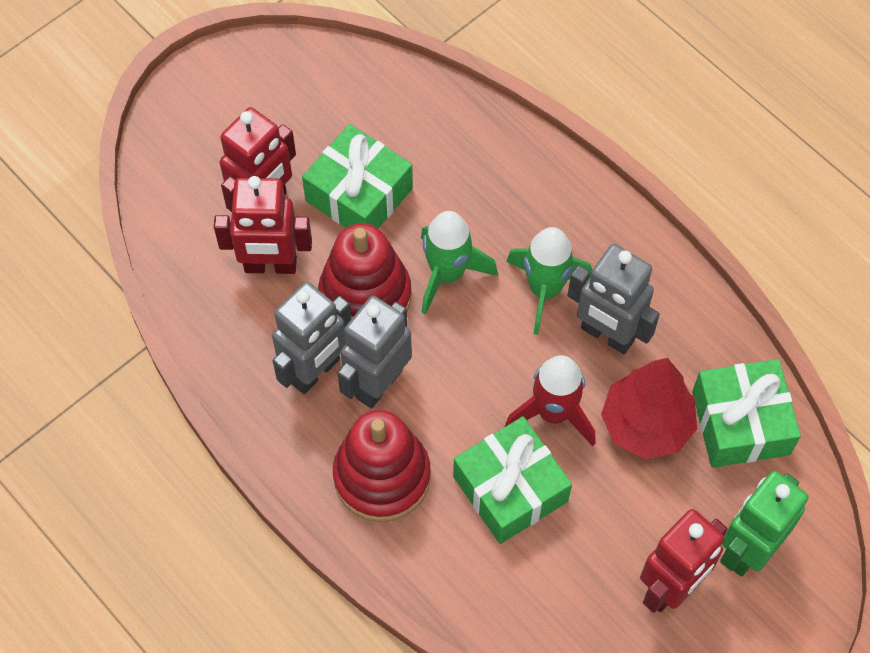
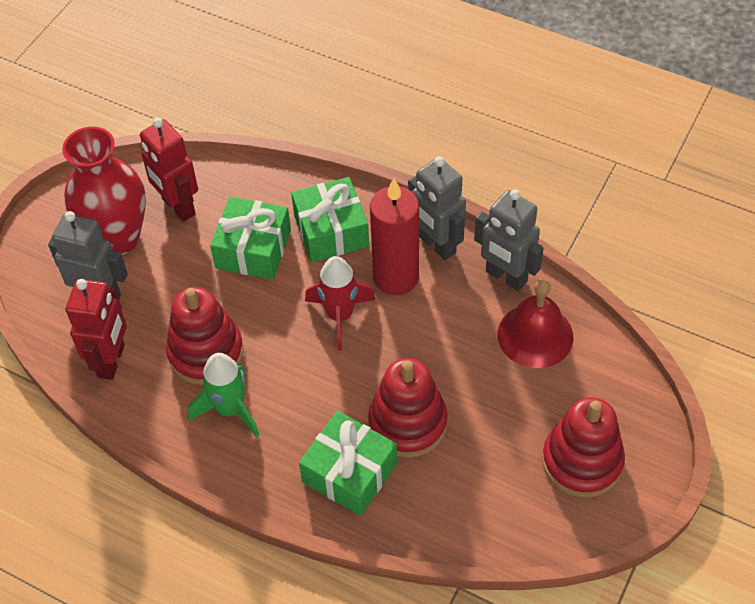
green robot: [720,471,808,577] = 1 -> none = 0
green rocket: [421,211,498,315] [506,227,592,335] = 2 -> [188,353,259,437] = 1
red bell: none = 0 -> [497,279,574,368] = 1
red candle: none = 0 -> [370,178,419,295] = 1
red robot: [214,176,312,274] [220,107,296,212] [640,509,728,613] = 3 -> [66,279,127,380] [140,118,198,222] = 2
red stacking toy: [318,223,412,319] [333,410,431,522] = 2 -> [166,287,244,385] [368,358,448,458] [542,397,625,498] = 3
red tree: [601,358,697,459] = 1 -> none = 0
red vase: none = 0 -> [62,127,146,255] = 1

